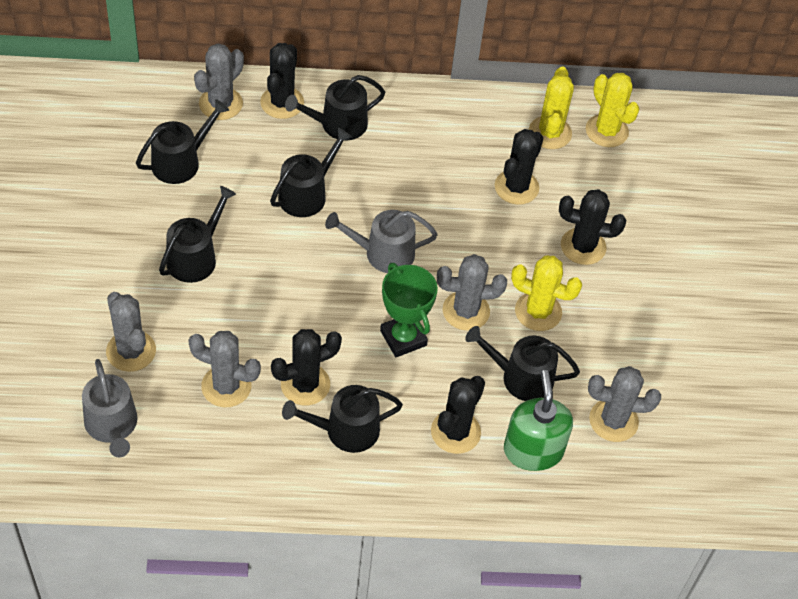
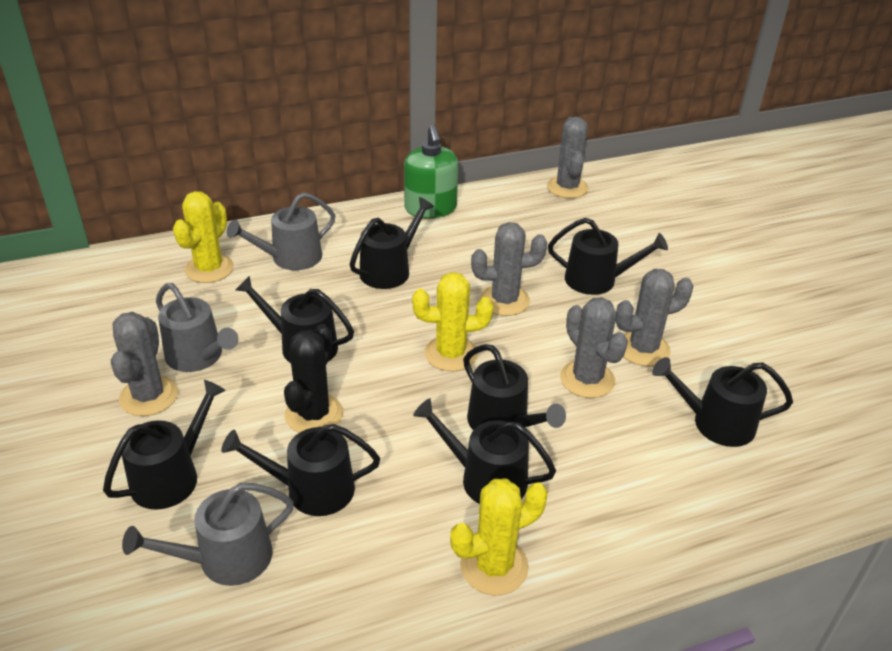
black cactus: [260,43,304,119] [271,329,342,405] [431,376,485,454] [495,129,543,205] [559,189,626,265] = 5 -> [284,324,343,433] = 1
black watering can: [136,99,229,184] [159,186,236,283] [270,127,352,217] [282,385,403,453] [285,75,385,140] [465,326,580,401] = 6 -> [103,380,226,510] [221,424,380,516] [236,275,354,363] [350,197,434,289] [413,398,556,504] [463,344,566,430] [548,218,668,295] [652,357,793,447] = 8
green trophy: [380,263,438,357] = 1 -> none = 0
grey watering can: [82,359,137,457] [325,210,438,273] = 2 -> [122,483,294,586] [156,283,239,372] [227,192,335,270] = 3

